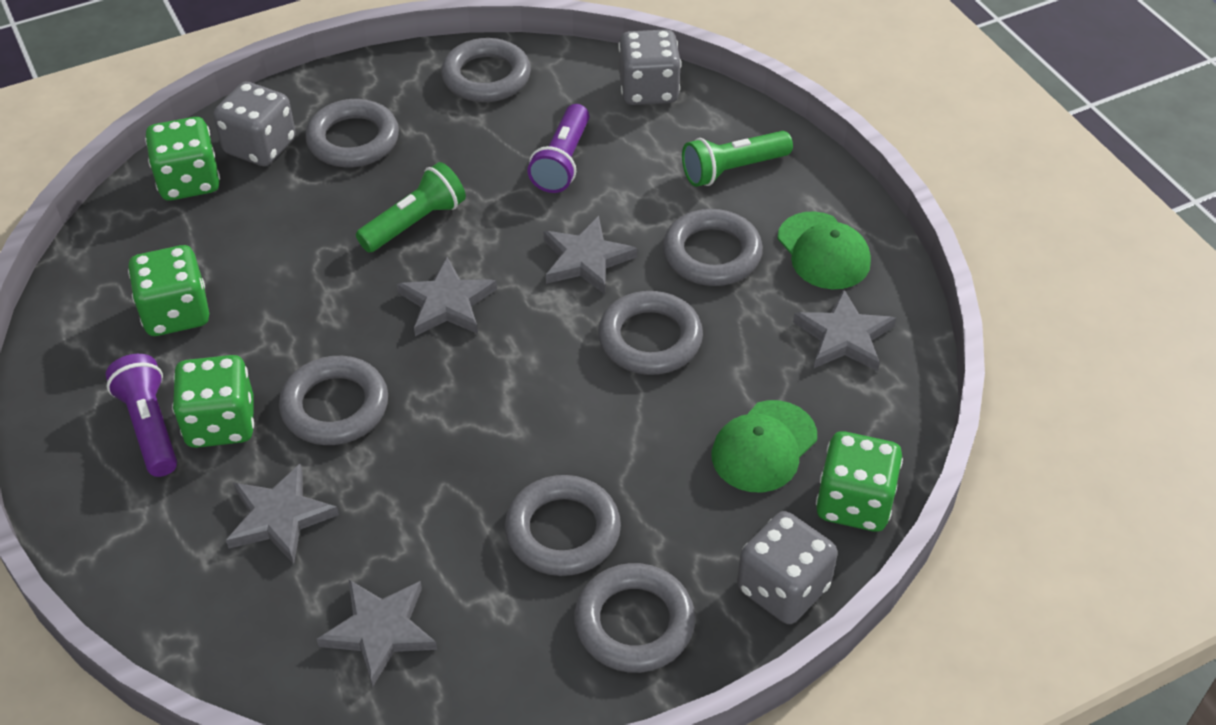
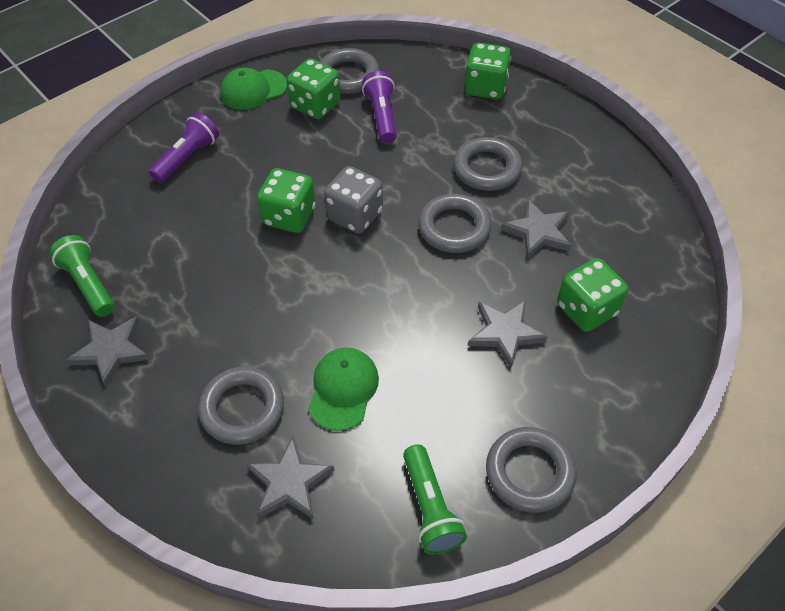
grey dice: [213,82,296,166] [618,29,681,105] [737,511,838,624] = 3 -> [324,166,383,233] = 1
grey ring: [279,356,388,445] [305,99,399,167] [441,38,531,102] [505,475,621,576] [574,563,695,673] [598,291,703,375] [663,209,763,286] = 7 -> [198,366,284,445] [320,48,379,94] [418,194,491,253] [453,137,522,191] [486,427,577,513] = 5
grey star: [226,463,339,564] [317,580,437,687] [397,257,497,336] [543,216,637,294] [793,289,896,371] = 5 -> [66,316,150,387] [247,437,334,520] [468,300,547,368] [501,199,571,259] = 4

